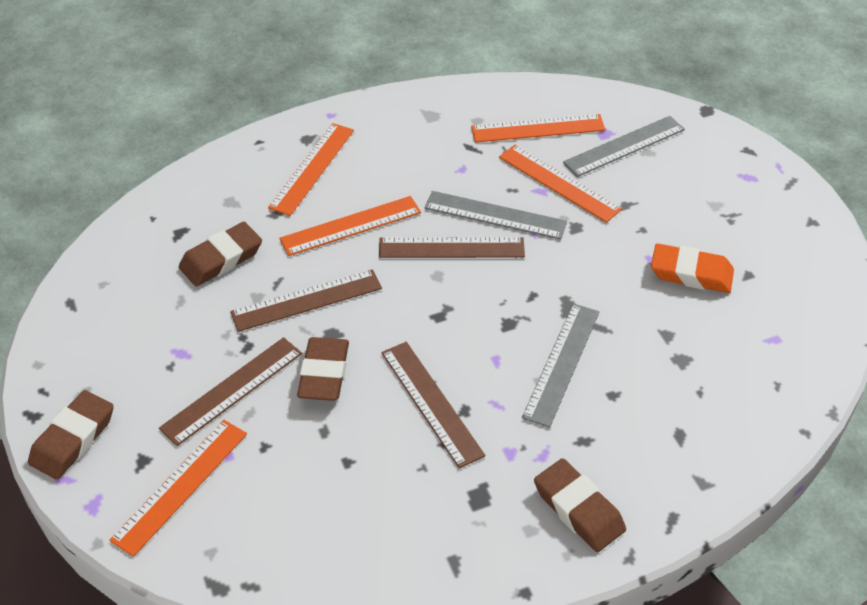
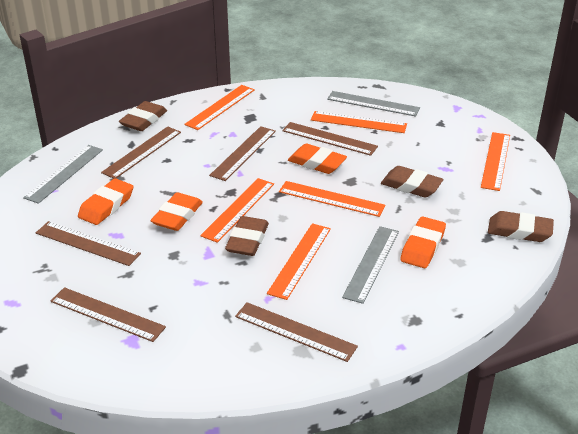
brown ruler: [159,337,302,446] [230,269,382,332] [379,237,525,258] [381,342,485,469] = 4 -> [36,221,141,266] [51,287,166,342] [101,127,181,179] [209,126,276,181] [235,302,358,362] [282,122,378,156] = 6
orange eraser: [651,244,734,293] = 1 -> [78,178,133,225] [150,192,203,231] [288,143,347,174] [400,216,446,268] = 4
orange ruler: [110,420,247,557] [268,123,354,216] [280,196,421,256] [471,114,606,143] [499,145,622,223] = 5 -> [184,85,255,130] [200,178,274,243] [267,223,331,300] [279,181,386,217] [311,111,407,133] [481,132,510,191] = 6

